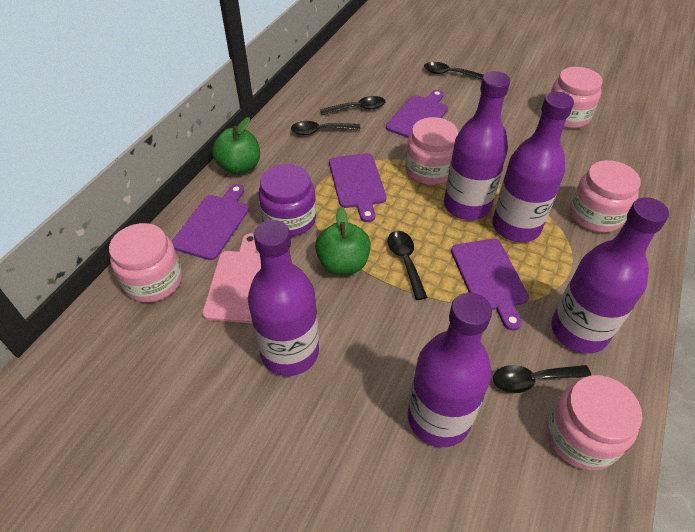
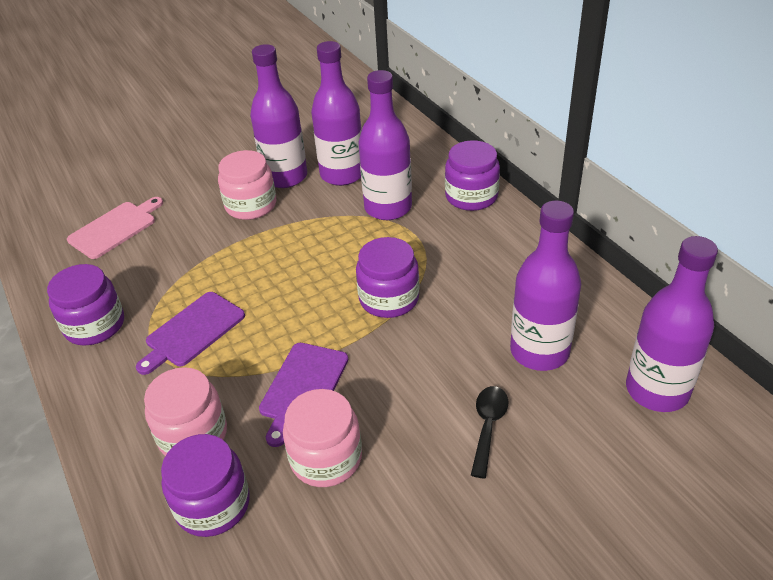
black spoon: [291,121,360,135] [320,96,385,115] [387,231,428,300] [424,62,484,79] [493,365,591,393] = 5 -> [471,386,508,479] = 1
green apple: [212,117,260,175] [315,207,371,275] = 2 -> none = 0
pink jar: [109,223,183,302] [405,117,459,185] [546,375,642,471] [551,67,603,129] [570,160,641,233] = 5 -> [144,367,227,456] [218,150,276,220] [283,389,362,487] = 3
purple cutting board: [171,184,249,260] [329,153,387,222] [386,90,448,138] [451,239,529,331] = 4 -> [136,292,245,375] [259,343,348,447] = 2
purple jar: [258,164,316,237] = 1 -> [47,264,124,346] [161,434,250,537] [356,237,420,318] [445,140,500,211] = 4

